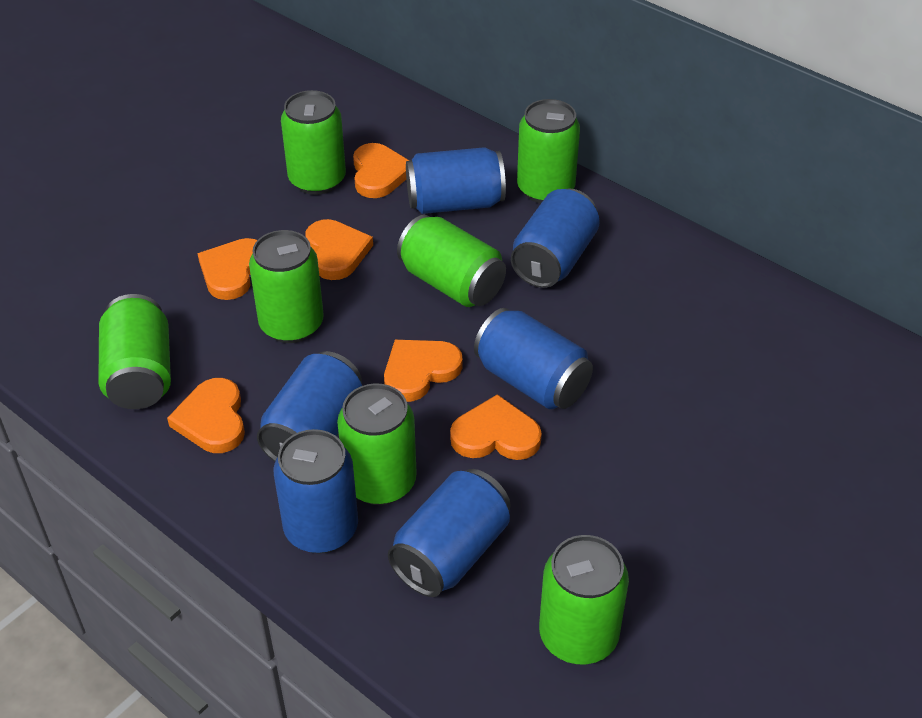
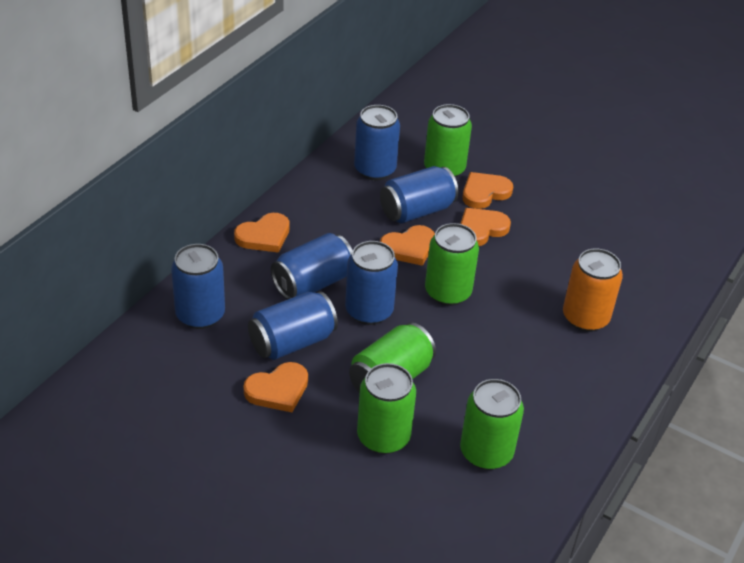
green can: [98,294,171,409] [249,230,324,343] [281,90,346,195] [337,383,417,505] [397,215,506,307] [517,99,580,203] [539,535,629,664] = 7 -> [349,323,436,393] [357,363,416,454] [424,104,472,178] [425,223,479,306] [460,379,524,470] = 5
orange can: none = 0 -> [563,248,623,332] = 1
orange heart: [167,378,245,453] [197,238,257,300] [305,219,373,280] [353,143,410,198] [384,340,463,402] [450,394,542,460] = 6 -> [234,213,290,253] [243,362,308,412] [380,225,435,266] [461,208,511,246] [463,172,513,209] = 5

